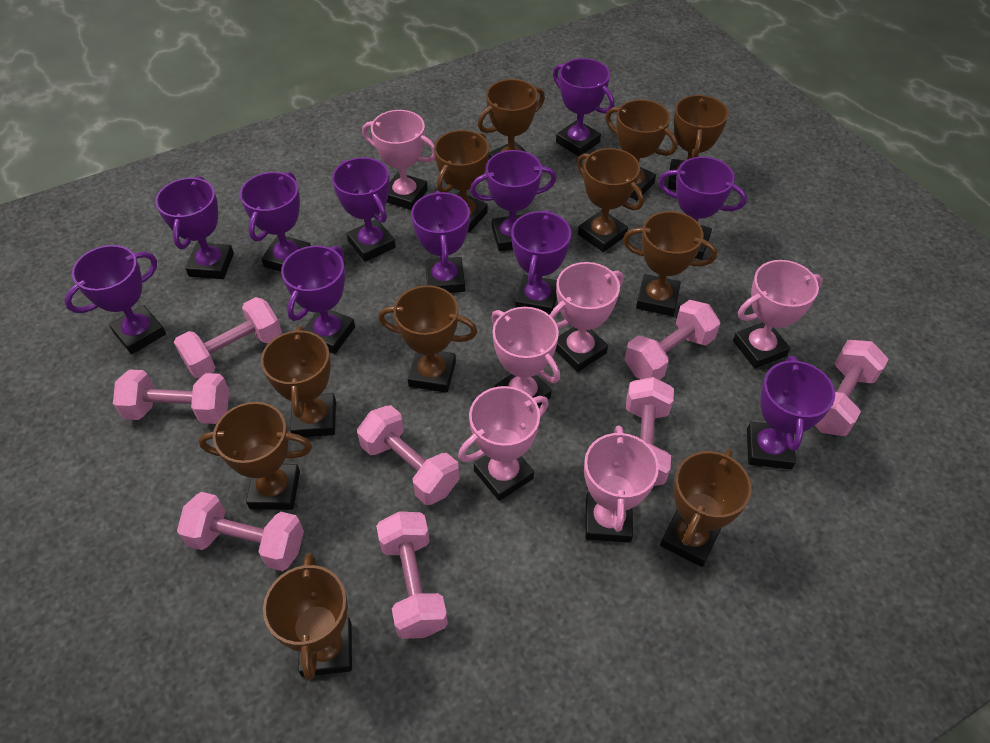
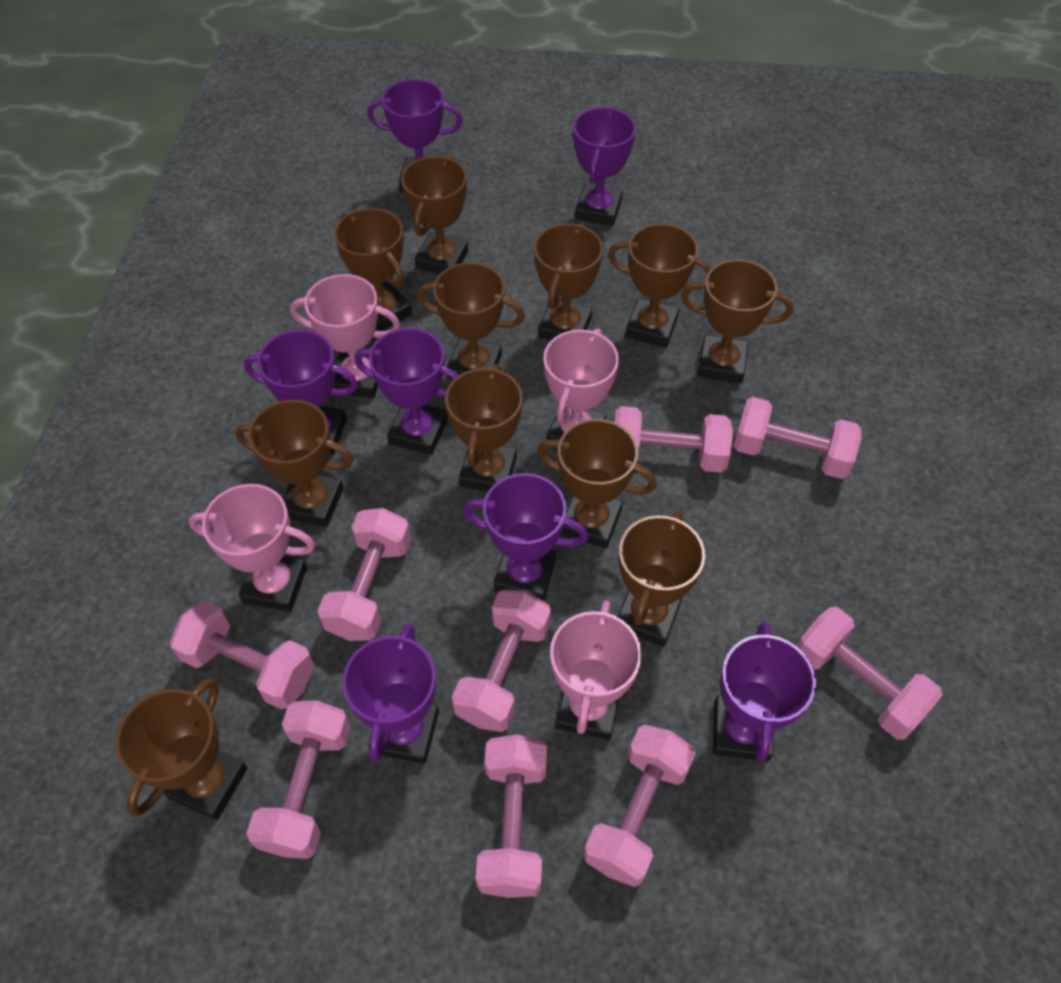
pink dumbbell: [113,369,229,424] [174,297,282,379] [177,492,304,571] [357,405,459,505] [376,511,448,639] [625,300,720,380] [626,377,674,486] [814,340,889,436] = 8 -> [170,601,314,710] [246,700,351,859] [318,508,411,641] [452,590,551,732] [475,734,547,898] [584,725,696,887] [614,406,733,473] [734,397,862,479] [797,607,942,740] = 9
pink trophy: [362,110,435,210] [458,386,549,501] [491,307,560,406] [550,262,624,372] [584,425,659,543] [733,260,823,368] = 6 -> [188,484,315,612] [290,274,400,398] [543,328,619,440] [550,600,642,740] = 4
purple trophy: [64,245,166,354] [155,176,234,279] [240,172,311,272] [281,245,355,354] [332,157,396,262] [411,191,470,293] [470,150,557,251] [511,210,571,315] [553,58,614,156] [659,157,747,260] [747,356,835,470] = 11 -> [244,330,358,455] [342,623,439,764] [355,328,459,455] [367,79,463,193] [462,473,589,601] [573,107,636,226] [713,622,816,761] = 7

